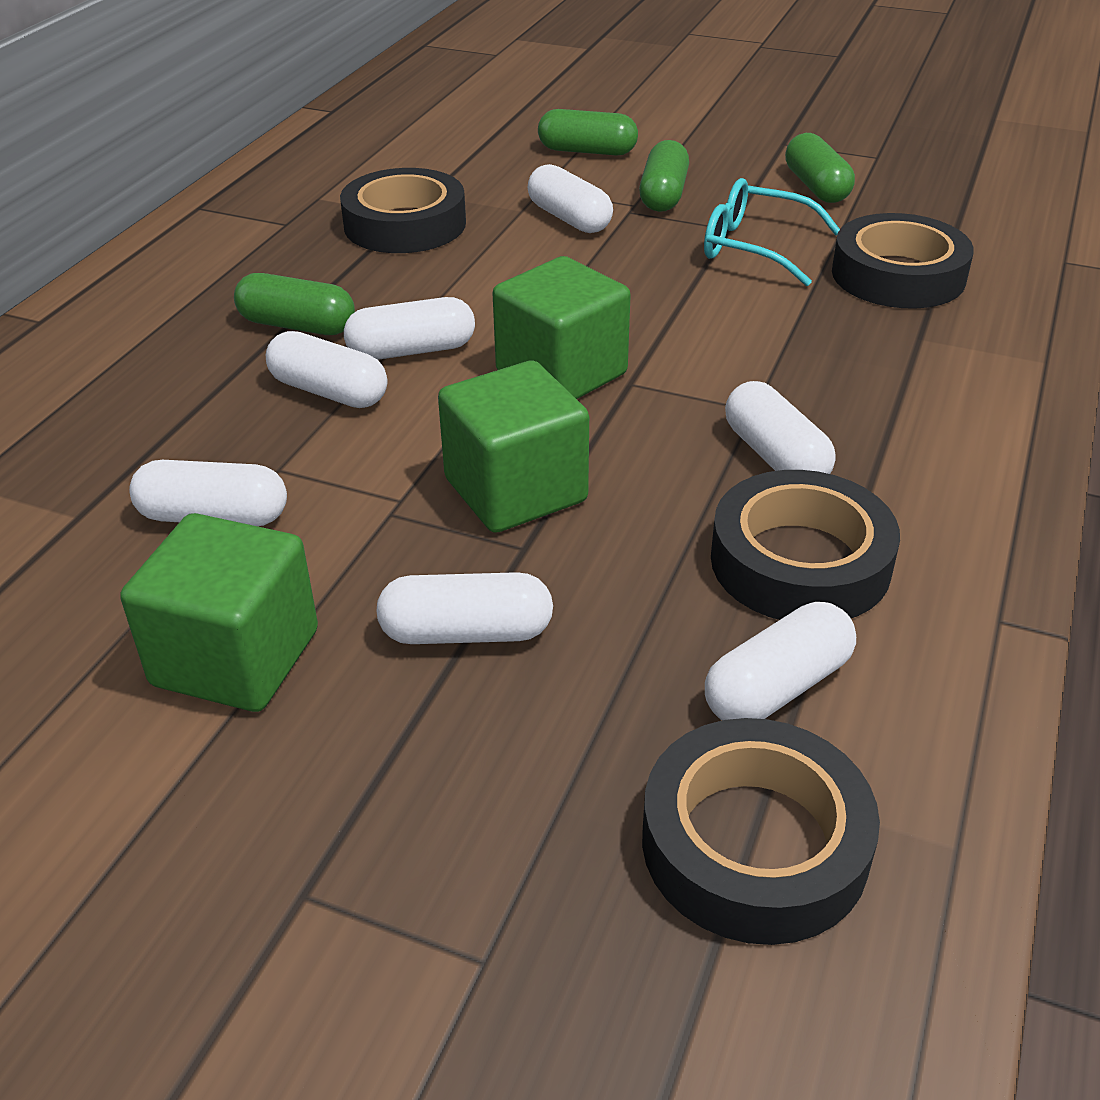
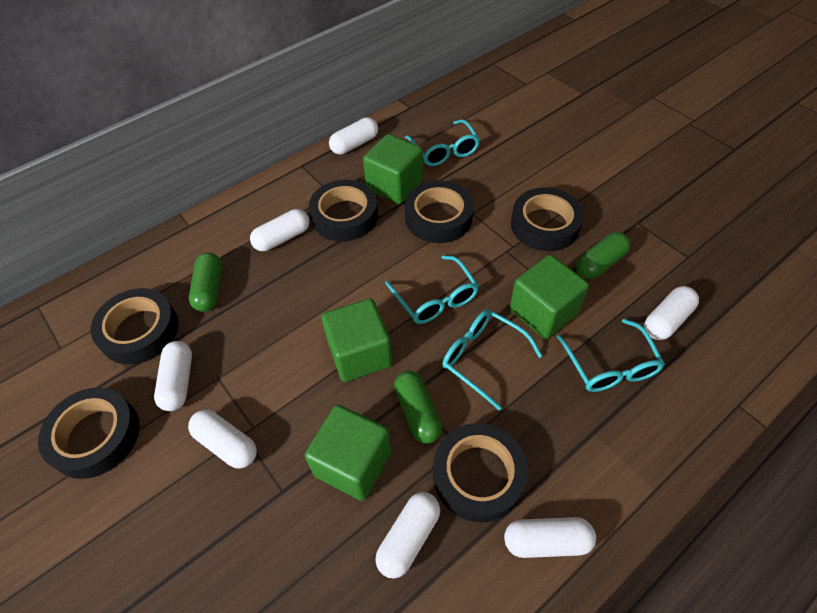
black tape: [340,168,466,253] [642,718,880,945] [711,470,900,620] [832,213,974,309] = 4 -> [38,387,140,479] [91,288,178,365] [309,180,378,241] [405,181,474,243] [433,423,528,522] [511,188,584,251] = 6
green capsule: [234,273,355,335] [538,109,638,156] [639,140,689,212] [785,133,855,203] = 4 -> [189,253,222,312] [394,371,442,444] [576,232,630,279] = 3
green cube: [120,513,318,712] [438,361,589,533] [493,256,631,399] = 3 -> [305,405,391,501] [321,298,392,382] [363,134,423,204] [510,255,589,339] = 4
turquoise glasses: [704,178,840,286] = 1 -> [385,255,479,324] [405,119,480,166] [442,310,542,410] [557,319,665,392] = 4

